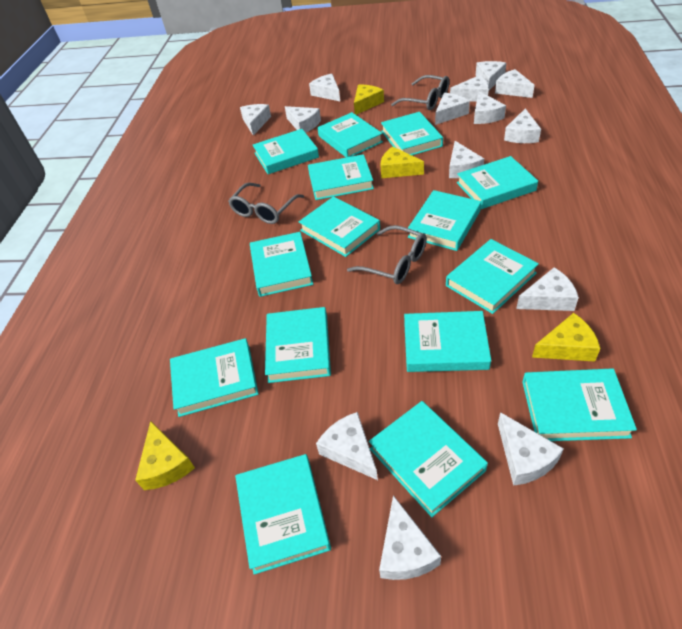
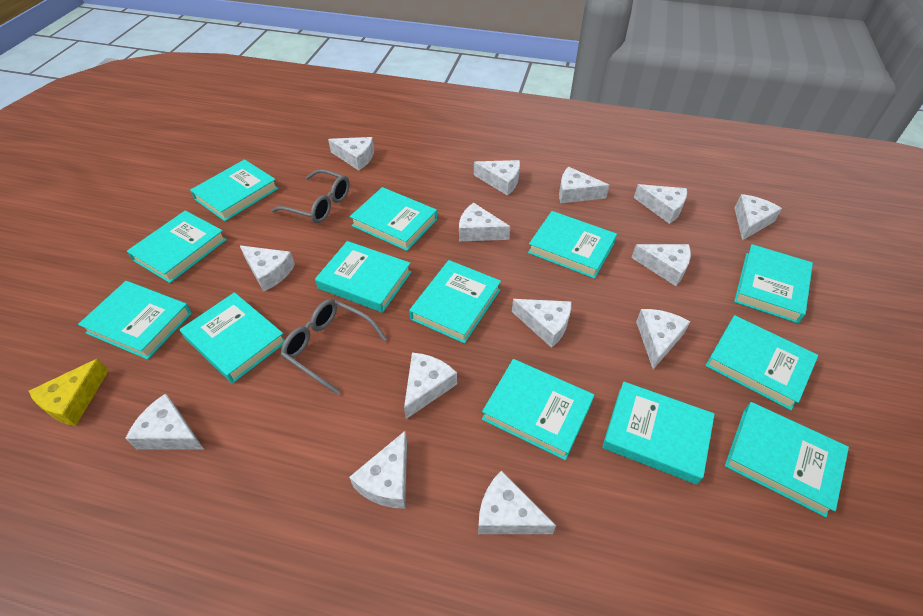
grey glasses: [228,183,304,224] [347,225,427,284] [391,75,449,110] = 3 -> [271,169,350,223] [281,299,387,395] = 2
turquoise book: [170,338,259,417] [235,454,331,575] [250,232,313,297] [253,129,319,174] [265,307,331,383] [299,196,380,257] [308,154,374,200] [318,112,383,157] [369,401,488,517] [381,112,443,155] [404,311,491,372] [408,190,481,251] [446,239,539,314] [457,156,538,209] [522,368,637,441] = 15 -> [78,281,192,360] [127,210,227,283] [180,292,285,383] [190,159,279,221] [315,241,411,313] [350,187,437,251] [409,260,501,343] [482,359,594,460] [528,211,617,279] [602,382,715,485] [705,315,818,410] [725,402,849,517] [734,244,813,323] = 13
yellow cheese: [135,421,195,490] [354,85,384,115] [381,146,424,178] [532,313,600,362] = 4 -> [29,358,109,426] = 1

